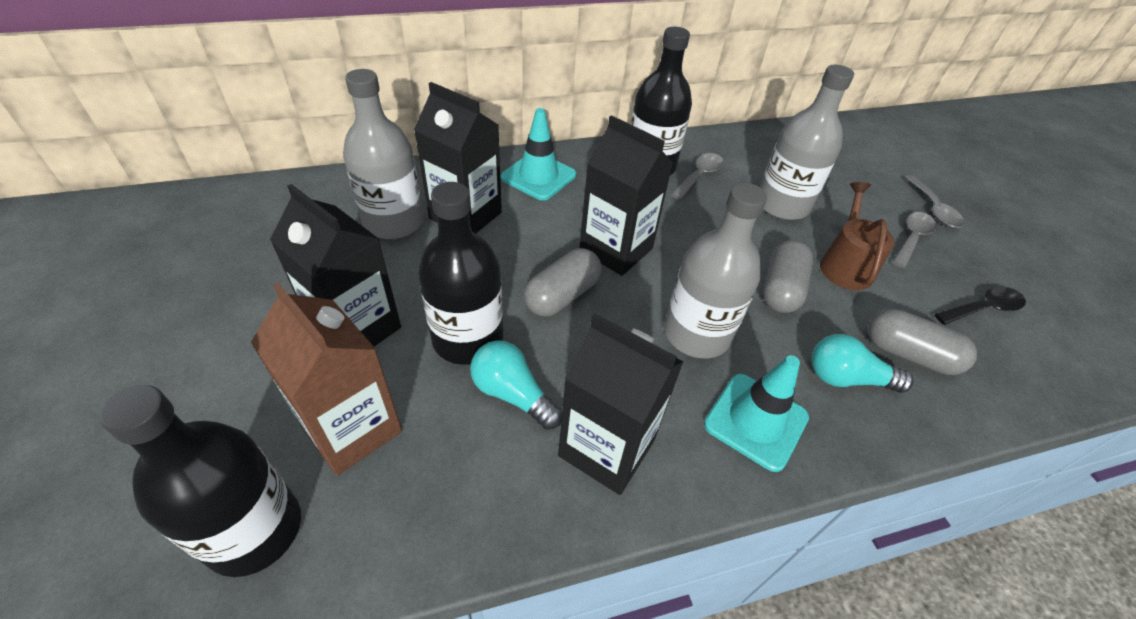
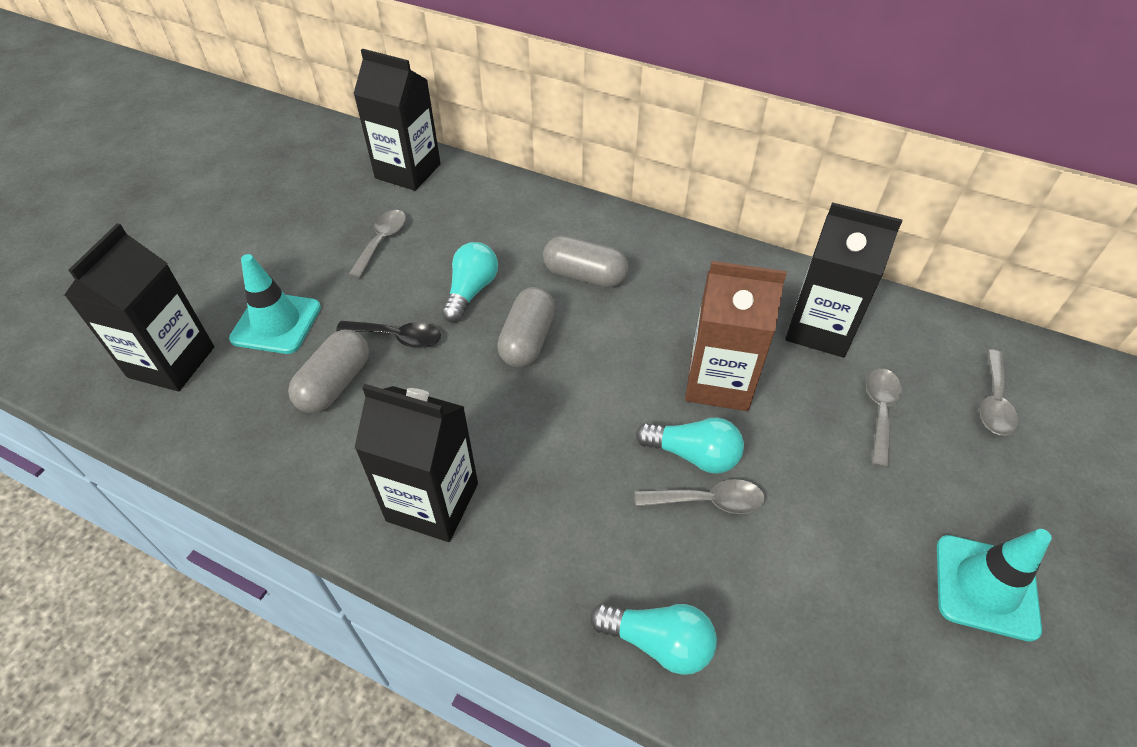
black bottle: [100,384,301,577] [418,182,503,365] [631,27,692,175] = 3 -> none = 0
brown watering can: [820,182,895,290] = 1 -> none = 0
grey bottle: [343,69,424,239] [664,183,767,358] [760,65,854,220] = 3 -> none = 0
grey spoon: [671,153,723,200] [892,212,936,268] [905,175,964,228] = 3 -> [348,210,406,278] [635,479,765,514] [866,368,902,468] [979,349,1018,436] = 4
turquoise light bulb: [470,340,562,430] [811,334,913,393] = 2 -> [442,242,498,322] [590,603,717,675] [636,417,744,474] = 3

